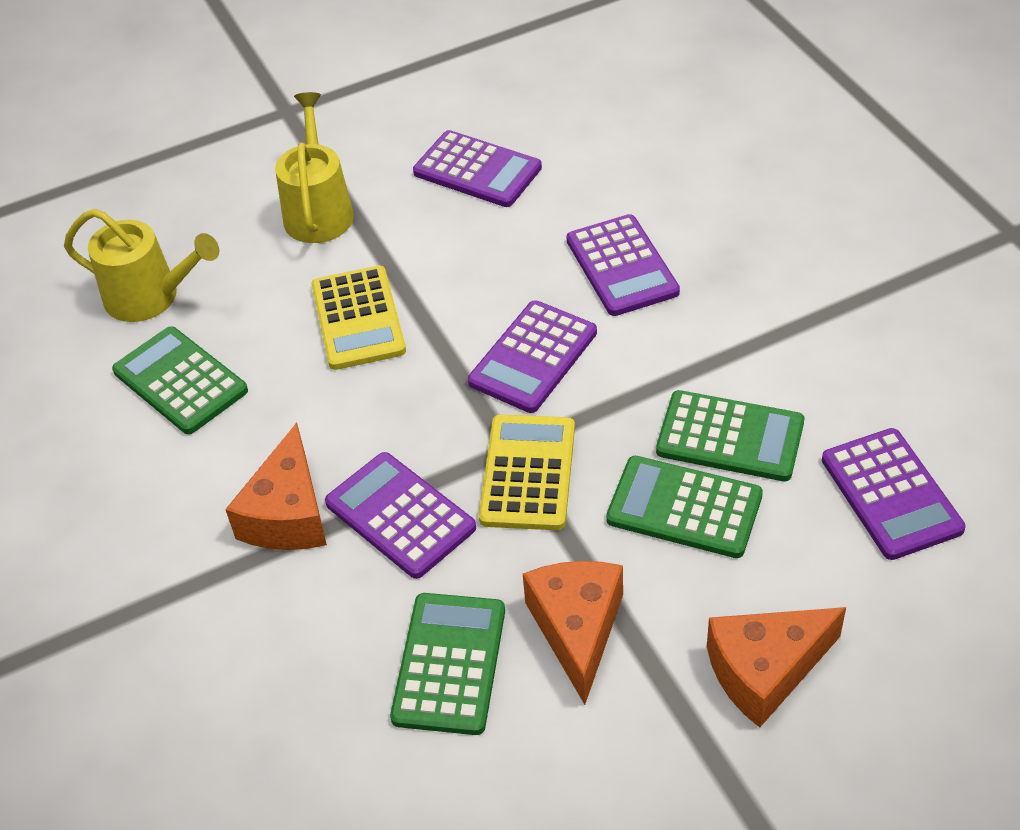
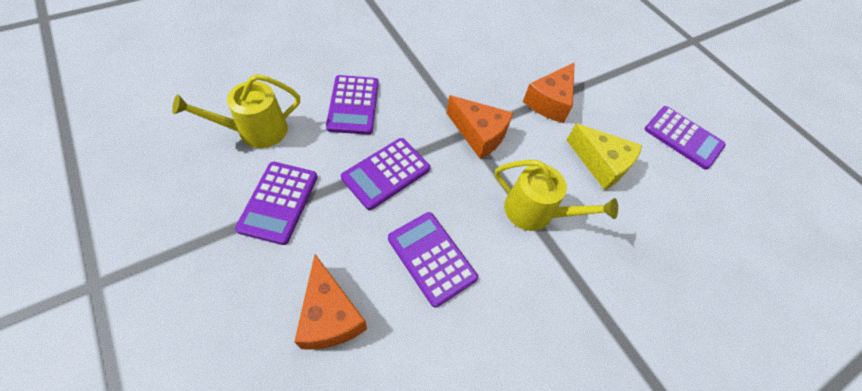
green calculator: [112,326,248,434] [390,593,505,735] [606,456,763,558] [656,390,804,481] = 4 -> none = 0
yellow calculator: [311,265,406,370] [479,414,575,530] = 2 -> none = 0
yellow cheese: none = 0 -> [567,124,642,190] = 1

